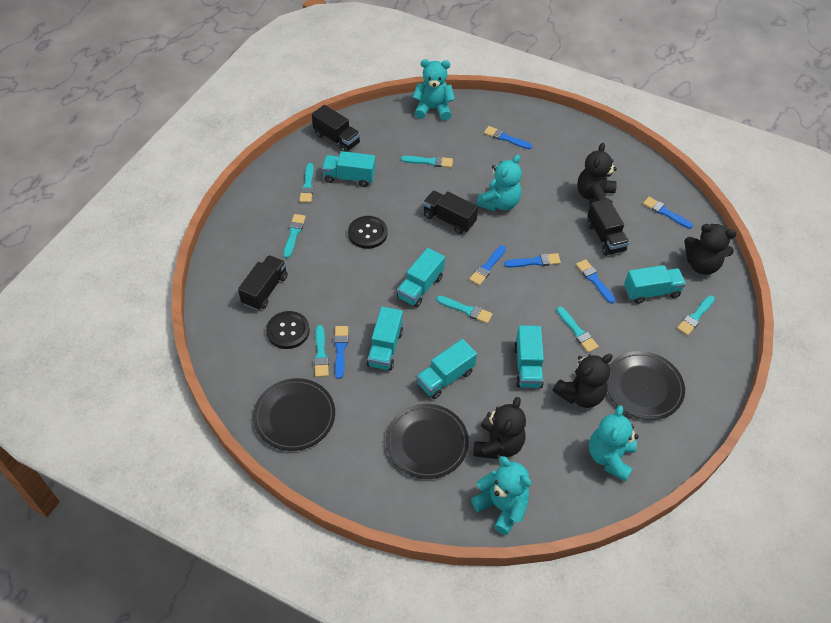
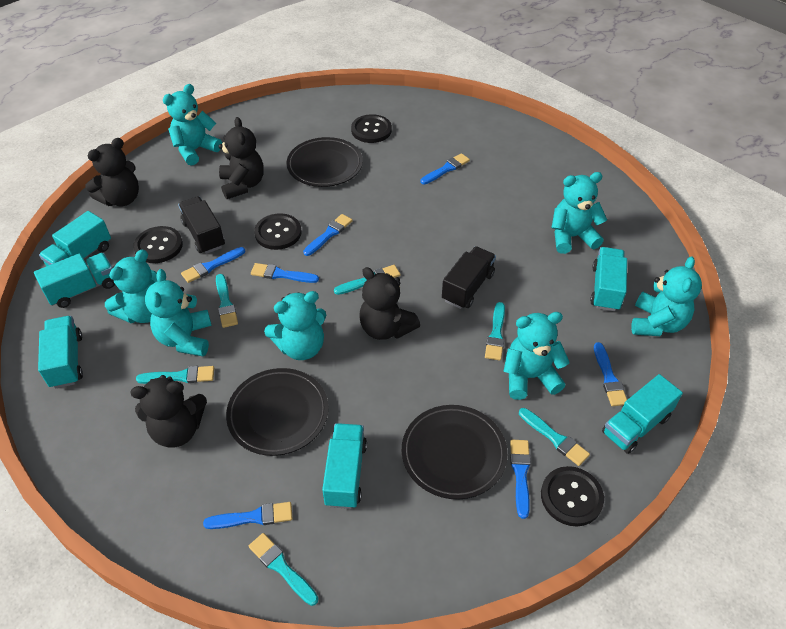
black button: [266,311,310,349] [348,216,387,249] = 2 -> [133,226,183,263] [254,213,301,250] [351,114,392,143] [541,466,604,526] = 4
black truck: [238,255,288,310] [312,105,360,152] [423,191,478,234] [587,199,629,256] = 4 -> [178,196,225,254] [442,246,496,309] = 2
blue brush: [334,326,348,379] [469,245,506,285] [484,126,532,149] [504,253,561,267] [576,259,616,304] [643,197,693,229] = 6 -> [181,247,245,283] [203,502,293,529] [251,263,319,283] [303,214,352,256] [420,153,470,184] [510,440,531,519] [594,342,627,406] = 7
turquoise brush: [284,214,306,258] [299,163,314,203] [314,325,329,377] [401,156,453,168] [436,296,492,324] [556,306,599,353] [677,295,715,335] = 7 -> [136,366,214,384] [216,274,238,328] [249,533,318,606] [334,265,401,295] [485,302,505,361] [519,408,590,466] = 6
turquoise teddy bear: [413,59,455,120] [471,456,531,535] [476,155,522,211] [589,405,639,482] = 4 -> [105,250,157,323] [145,269,212,356] [163,84,222,166] [264,291,326,360] [503,312,570,400] [552,172,607,254] [631,256,702,336] = 7

